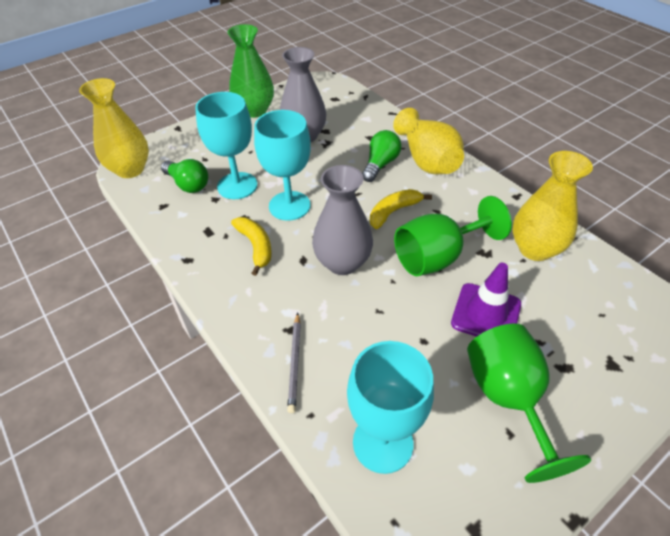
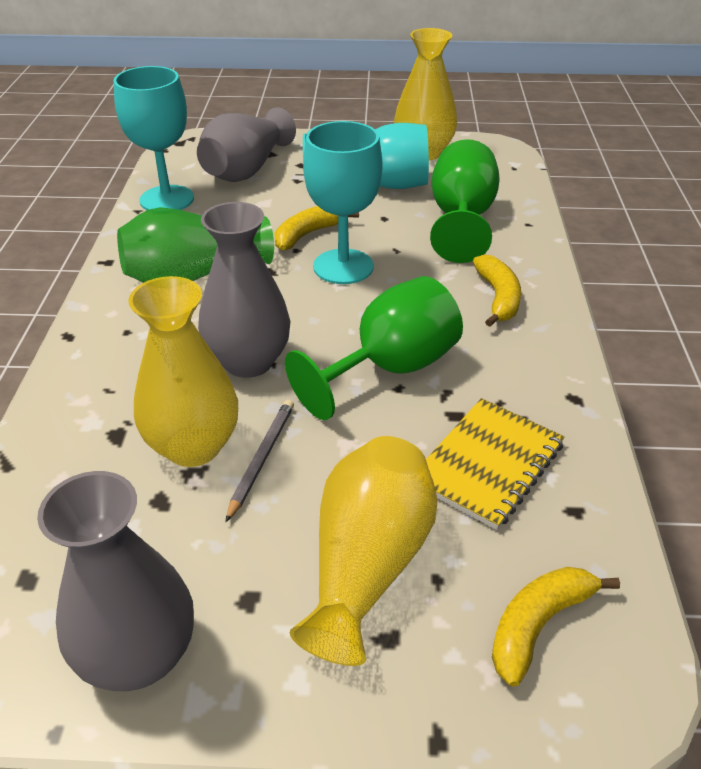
green light bulb: [161,159,208,193] [362,130,402,182] = 2 -> none = 0
grey vase: [280,47,326,142] [312,165,373,275] = 2 -> [37,471,194,691] [197,107,296,182] [198,202,290,378] = 3
purple traffic cone: [451,263,521,337] = 1 -> none = 0
yellow banana: [231,217,272,276] [370,189,432,229] = 2 -> [275,206,359,250] [473,254,521,327] [492,567,620,687] = 3
yellow notebook: none = 0 -> [426,398,565,530] = 1

